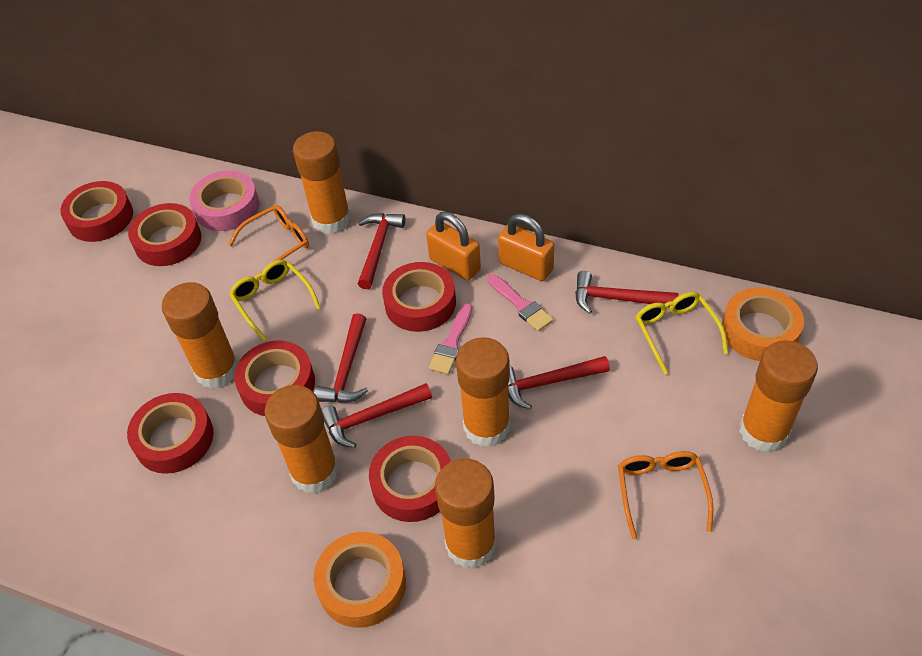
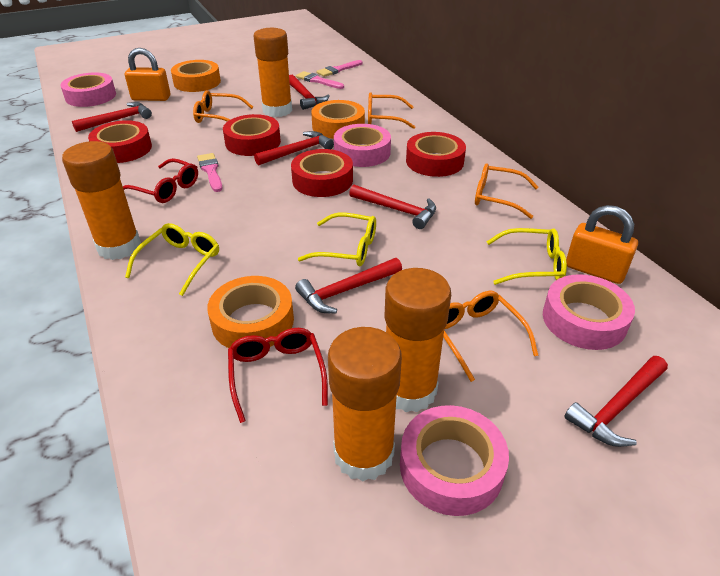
orange glasses: [228,205,309,280] [618,451,713,539] = 2 -> [193,91,253,123] [368,92,415,129] [443,290,539,382] [475,164,538,219] = 4
orange glue stick: [162,282,238,389] [264,385,339,494] [293,131,351,234] [435,458,496,569] [456,337,510,447] [739,340,818,453] = 6 -> [62,141,141,260] [253,28,292,117] [328,327,402,481] [384,268,451,412] = 4
orange tape: [314,532,406,628] [722,287,804,361] = 2 -> [171,60,221,92] [207,276,294,348] [311,100,365,139] = 3
pink brush: [429,303,472,375] [487,274,554,331] = 2 -> [197,153,222,192] [296,71,344,89] [316,60,362,77] = 3
pink tape: [189,171,259,231] = 1 -> [60,72,116,107] [334,124,391,167] [400,405,509,516] [543,274,635,350] = 4
red glasses: none = 0 -> [123,158,198,203] [228,328,328,423] = 2
red hammer: [314,313,368,403] [322,383,432,448] [358,213,405,289] [508,356,610,410] [575,271,678,314] = 5 -> [72,102,152,132] [254,131,334,166] [289,75,330,110] [295,258,402,313] [349,185,436,229] [564,356,668,447] = 6
red tape: [60,181,133,242] [127,393,214,474] [128,203,201,266] [234,341,315,416] [369,436,451,522] [382,262,456,332] = 6 -> [88,120,152,163] [223,114,281,156] [291,149,353,197] [406,132,466,177] = 4
yellow glasses: [229,260,321,341] [635,292,728,374] = 2 -> [125,223,219,296] [298,213,376,266] [487,228,567,285] = 3

